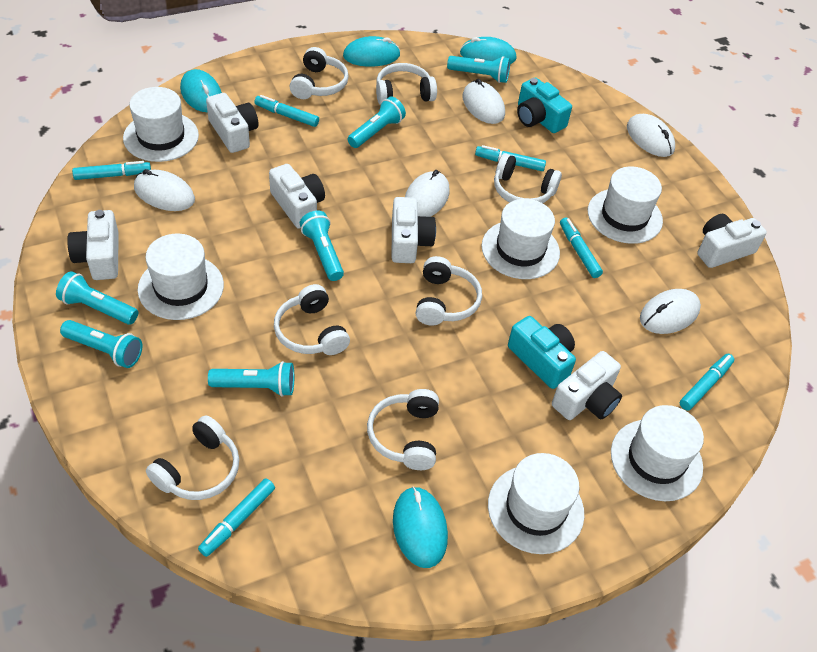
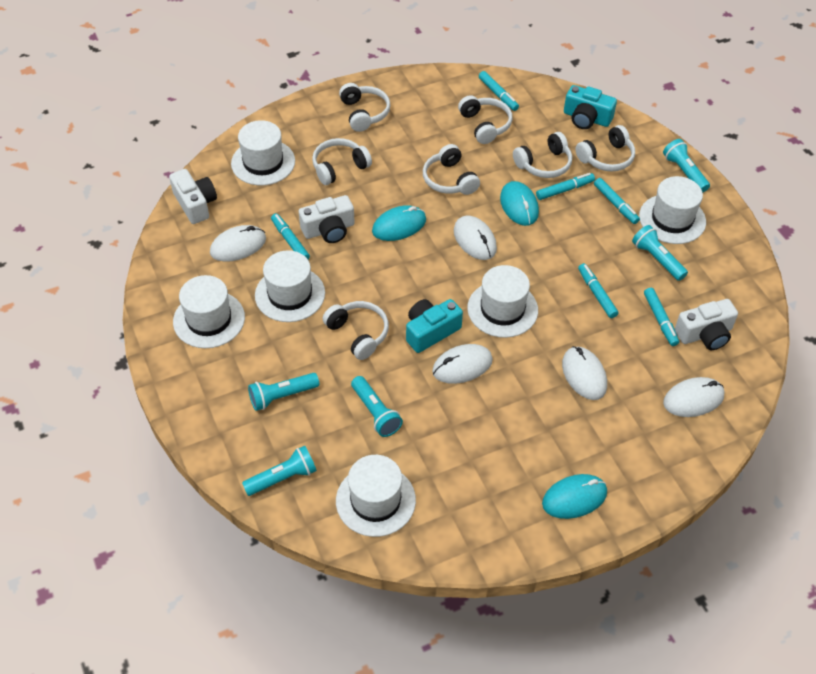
turquoise flashlight: [56,271,138,325] [60,320,142,368] [208,361,294,397] [300,210,344,281] [348,97,406,148] [447,56,510,83] = 6 -> [242,446,317,496] [248,373,319,411] [351,376,403,437] [632,225,688,281] [663,139,710,193] = 5
turquoise mouse: [180,69,222,112] [343,36,400,67] [393,486,448,568] [460,37,516,64] = 4 -> [372,205,426,241] [500,181,539,226] [542,474,607,519] = 3
white camera: [67,210,119,280] [206,93,258,153] [269,164,325,229] [391,197,436,263] [552,351,622,420] [697,214,767,268] = 6 -> [169,169,217,224] [299,195,355,243] [675,299,738,350] = 3

